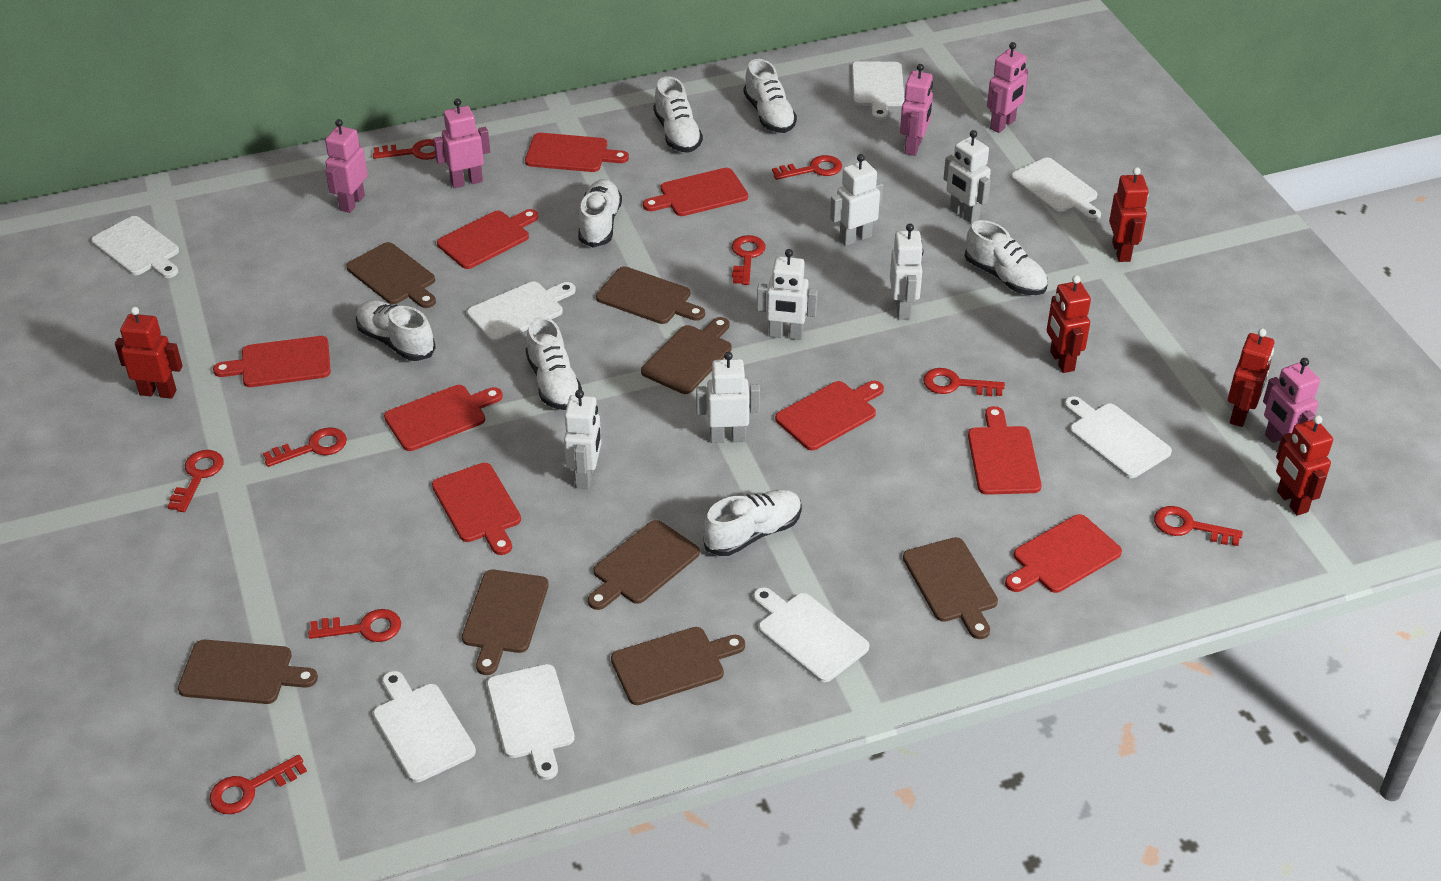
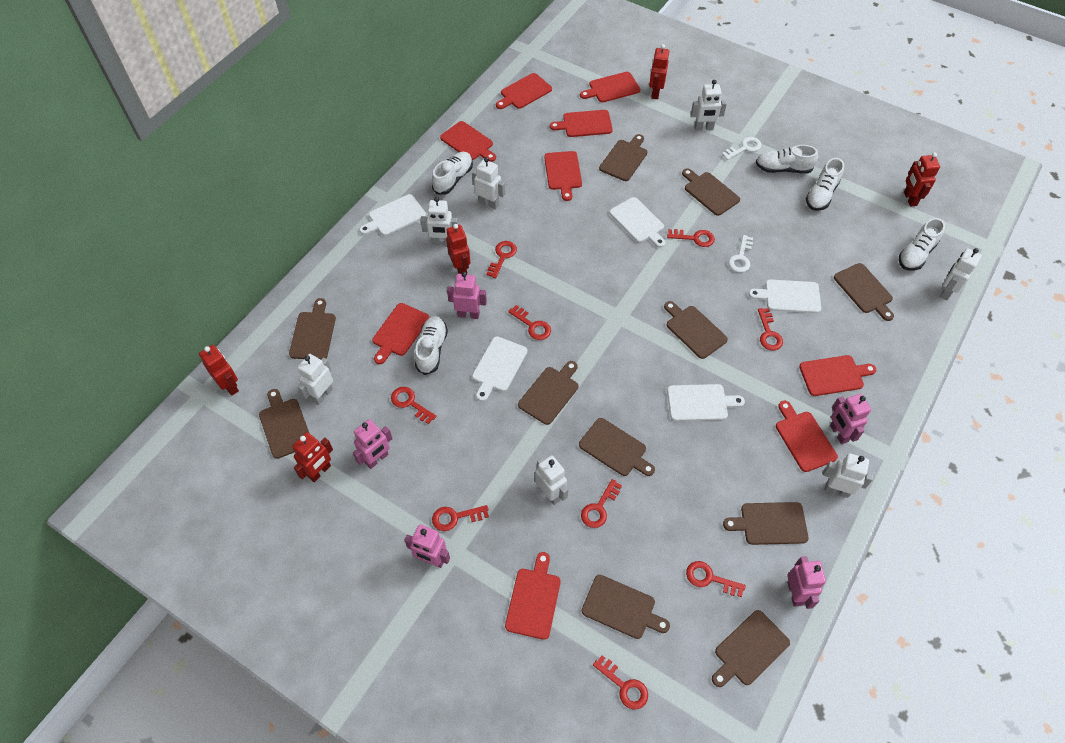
brown cutting board: [178,640,318,704] [346,242,436,308] [462,570,549,675] [588,520,700,610] [596,267,705,324] [611,627,745,705] [641,317,732,394] [903,537,998,639] = 8 -> [259,389,309,459] [289,298,336,360] [518,361,578,425] [579,418,655,476] [582,575,670,639] [599,134,647,181] [664,301,728,359] [682,168,740,216] [712,610,790,687] [723,502,809,545] [834,263,894,321] = 11
white cutting board: [91,216,179,278] [373,671,476,783] [467,281,576,343] [487,664,575,780] [753,587,869,682] [852,61,905,120] [1011,158,1101,221] [1064,396,1172,478] = 8 -> [359,194,426,236] [472,336,527,401] [609,197,666,248] [667,384,745,421] [749,279,821,313] = 5
white key: none = 0 -> [722,137,761,160] [728,235,753,272] = 2
white robot: [564,390,601,489] [696,352,760,443] [757,249,818,340] [830,154,883,246] [890,224,924,319] [943,130,991,224] = 6 -> [297,354,333,405] [420,197,458,246] [472,157,505,210] [535,455,568,505] [691,80,727,131] [823,453,873,498] [940,248,982,300] = 7
white shoe: [356,300,436,361] [526,317,582,410] [578,179,622,248] [653,76,703,153] [703,490,802,556] [744,59,797,133] [965,220,1048,295] = 7 -> [415,316,448,375] [432,152,473,195] [756,145,818,174] [806,158,844,211] [899,218,945,270] = 5

